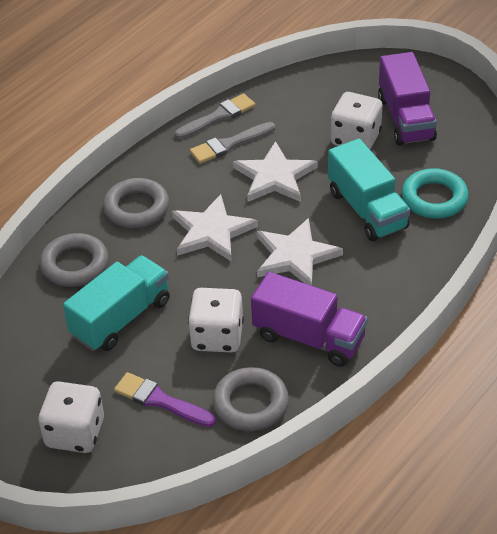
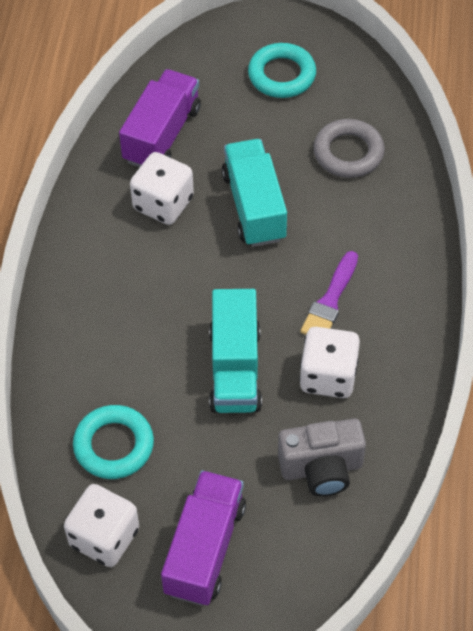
grey brush: [175,94,256,139] [190,122,276,164] = 2 -> none = 0
grey camera: none = 0 -> [278,418,366,496] = 1
grey ring: [40,233,109,287] [103,178,169,228] [213,367,289,431] = 3 -> [314,119,385,178] = 1
turquoise ring: [402,168,469,219] = 1 -> [73,405,154,479] [248,43,316,98] = 2
white star: [172,194,258,262] [233,141,317,202] [257,218,343,286] = 3 -> none = 0

